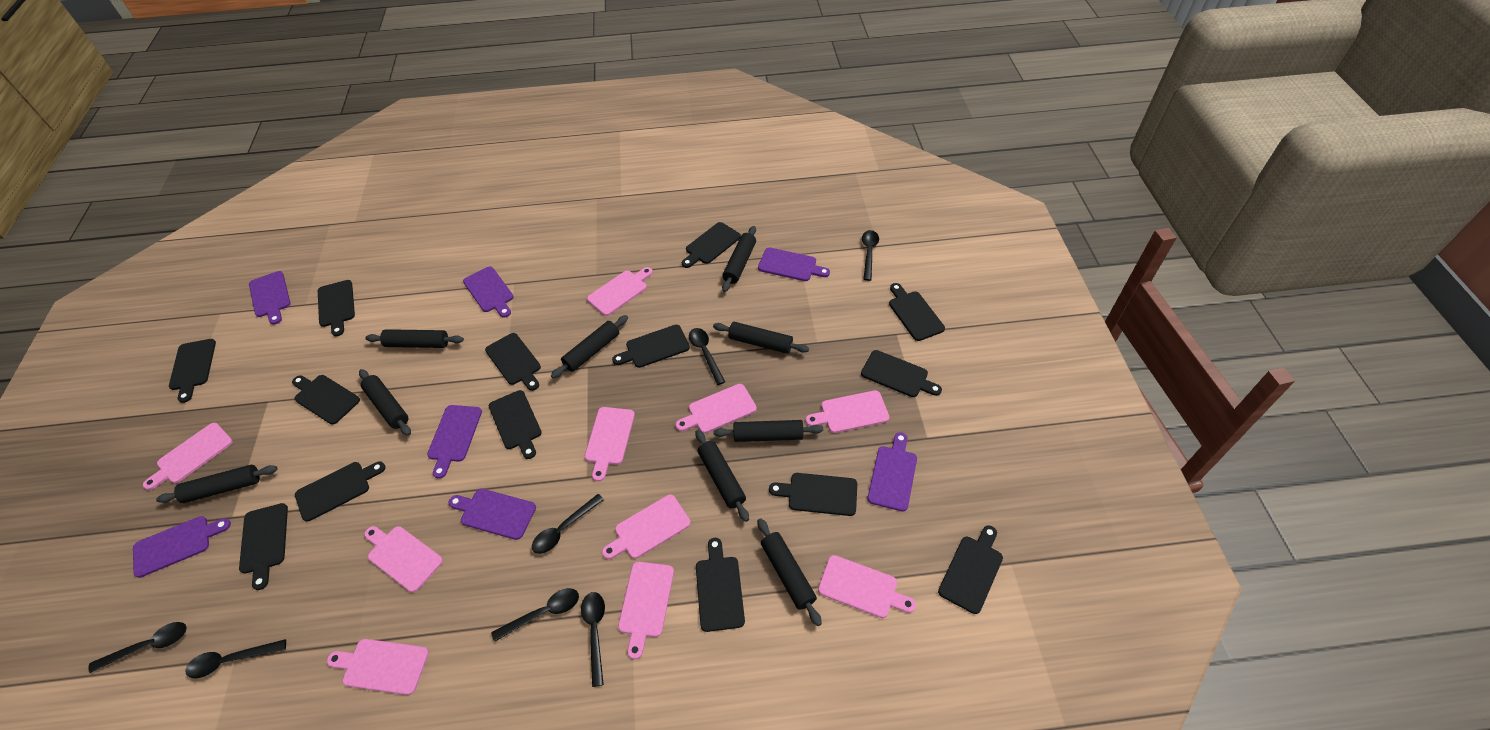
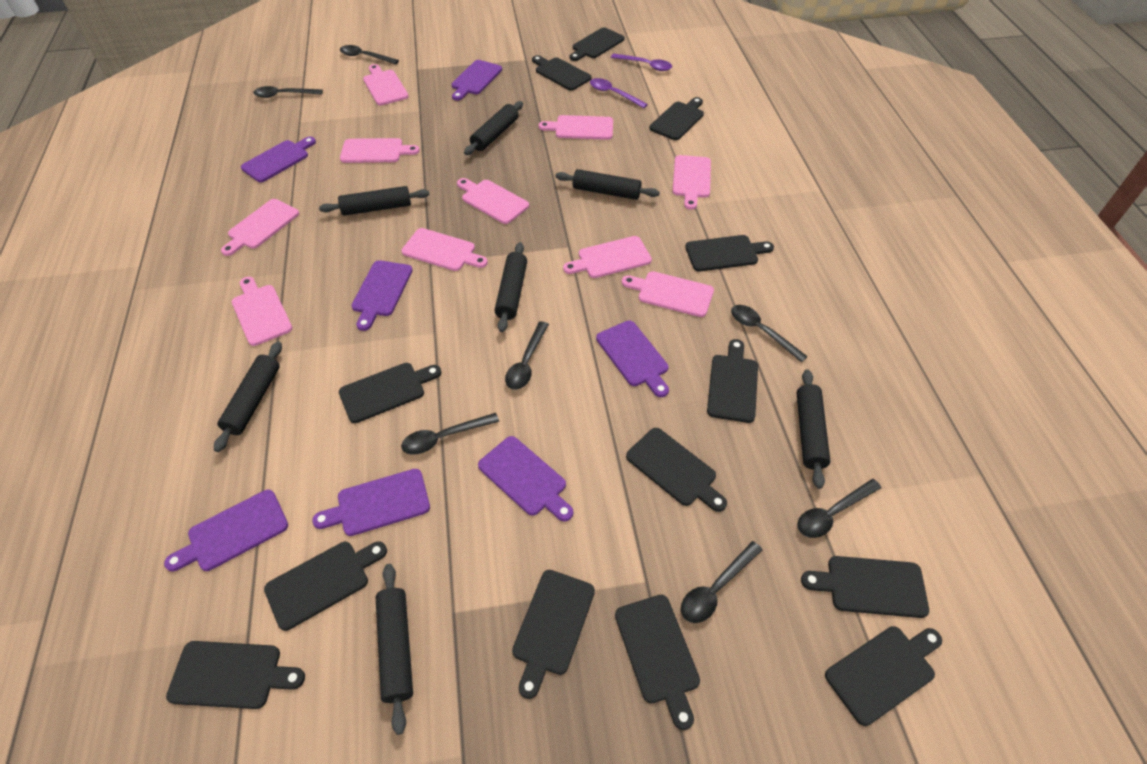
black cutting board: [169,339,216,403] [239,503,288,590] [292,375,360,424] [295,461,385,522] [318,280,355,336] [485,333,541,391] [489,390,542,459] [612,325,690,368] [682,222,741,268] [696,538,745,632] [769,473,857,516] [861,350,942,397] [889,283,945,341] [938,526,1003,614] = 14 -> [166,641,305,709] [264,541,387,631] [339,363,442,423] [512,570,595,699] [532,55,592,90] [570,27,625,61] [615,595,700,730] [626,428,727,512] [649,97,704,140] [685,235,774,271] [707,339,758,423] [801,556,929,618] [825,626,942,726] = 13
black rolling pin: [156,465,278,503] [359,369,411,436] [365,329,464,348] [551,315,628,378] [695,430,749,522] [713,322,809,354] [713,420,823,442] [722,226,756,292] [757,518,822,626] = 9 -> [214,342,282,452] [319,186,430,216] [376,564,413,735] [464,101,523,155] [494,242,527,332] [555,169,660,200] [797,369,831,489] = 7
purple spoon: none = 0 -> [590,78,648,108] [611,53,672,71] = 2

